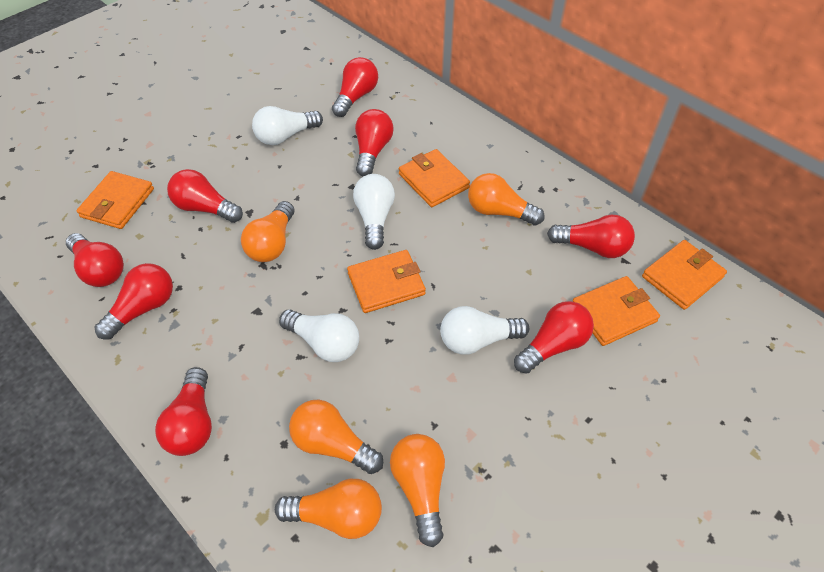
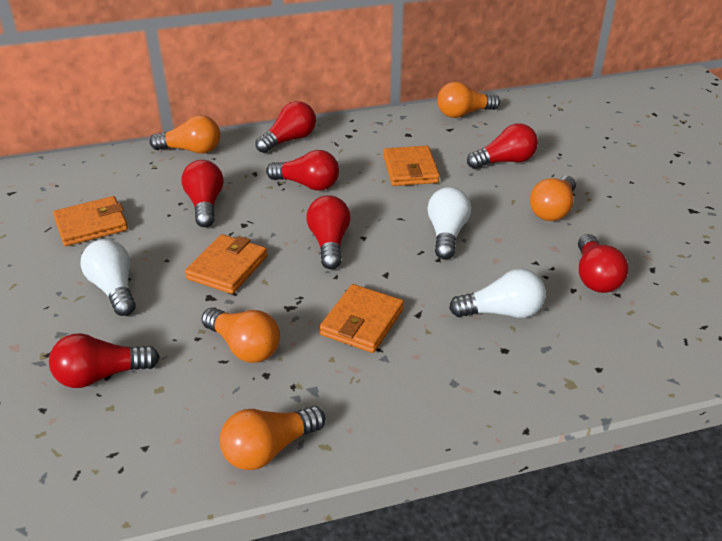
orange wallet: [76,171,154,229] [347,250,426,313] [399,149,470,207] [573,276,660,346] [642,240,727,310] = 5 -> [53,196,128,246] [185,234,267,294] [319,284,404,353] [383,146,440,186] = 4
red light bulb: [66,233,124,287] [94,263,173,339] [155,367,212,456] [167,169,243,223] [332,57,378,117] [355,109,394,176] [514,301,594,374] [547,214,635,258] = 8 -> [49,333,160,388] [182,160,224,227] [255,101,316,153] [266,150,339,191] [306,195,351,269] [467,123,538,169] [578,234,628,293] = 7
white light bulb: [252,106,323,145] [279,309,359,362] [353,174,395,250] [440,306,529,354] = 4 -> [81,239,136,316] [427,187,471,259] [449,268,546,318] = 3

